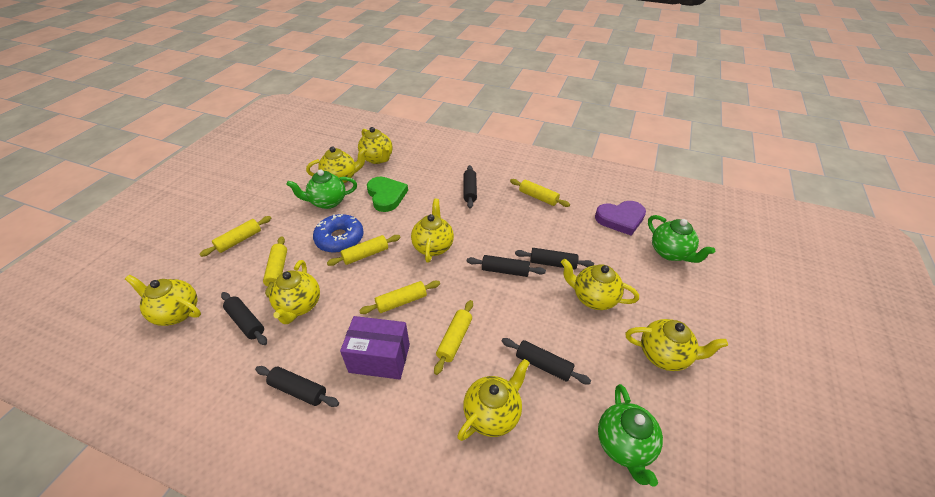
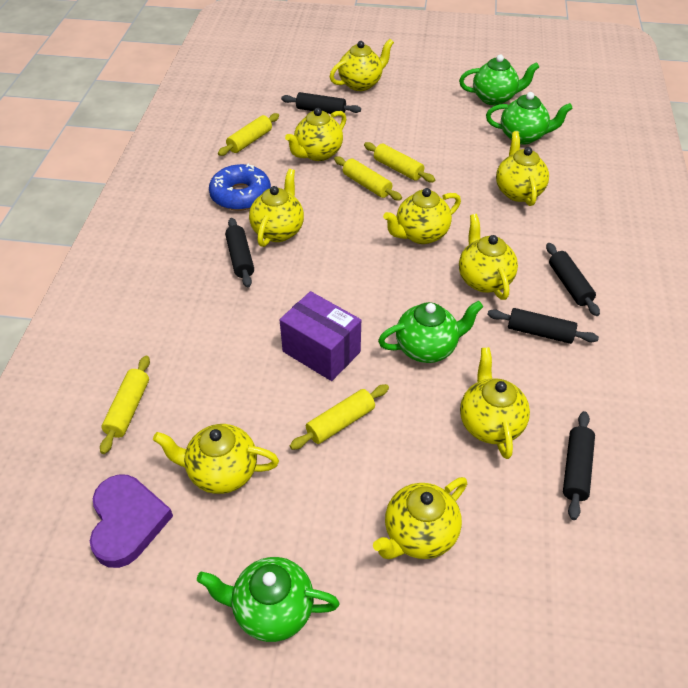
black rolling pin: [221,292,267,345] [255,366,339,407] [463,165,477,208] [467,255,546,277] [502,338,591,384] [515,248,594,270] = 6 -> [225,218,254,287] [281,92,361,114] [487,308,599,344] [546,243,600,316] [563,411,595,520] = 5
green heart: [367,177,408,212] = 1 -> none = 0
green teapot: [286,169,357,209] [598,384,663,487] [648,215,715,263] = 3 -> [197,557,340,642] [378,301,483,363] [459,55,539,106] [486,92,573,145] = 4
yellow rolling pin: [199,216,271,257] [263,236,287,297] [327,235,401,266] [359,281,440,314] [434,300,473,375] [510,179,570,207] = 6 -> [100,355,150,454] [218,113,279,156] [290,384,389,450] [334,156,402,201] [364,142,435,182] = 5
yellow teapot: [125,275,201,326] [269,260,320,324] [306,146,367,183] [358,127,393,164] [411,199,454,263] [457,359,530,441] [561,259,639,310] [626,319,728,371] = 8 -> [153,424,279,494] [249,169,304,247] [285,108,346,161] [330,39,394,91] [373,477,467,559] [383,188,461,244] [459,214,518,300] [460,347,530,459] [496,131,549,206] = 9

